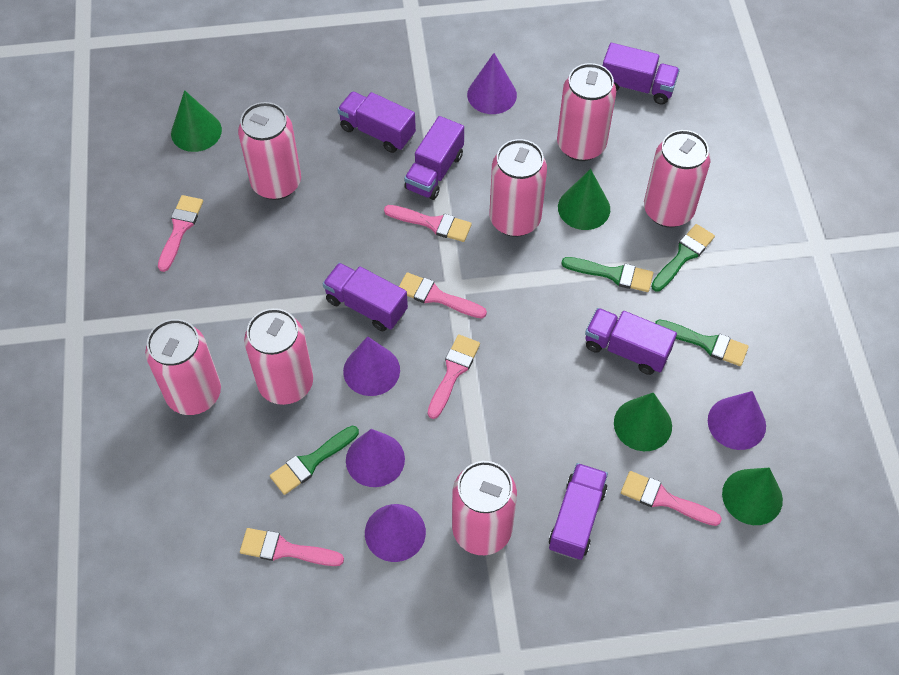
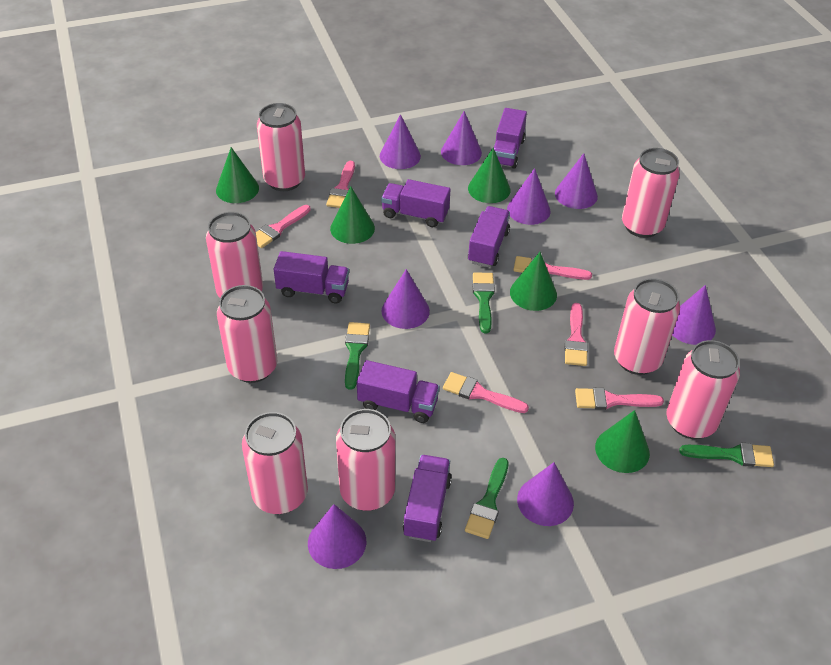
green cone: [171,90,222,152] [558,169,610,230] [614,392,672,451] [722,468,783,525] = 4 -> [216,147,259,203] [330,187,375,244] [468,147,510,203] [510,252,557,311] [595,410,650,473] = 5
pink can: [145,319,221,415] [238,102,301,200] [244,308,313,405] [452,461,517,555] [489,139,547,237] [557,63,616,161] [644,130,711,228] = 7 -> [206,212,263,297] [217,285,277,383] [242,412,308,514] [257,103,305,191] [336,409,396,511] [614,278,680,375] [622,148,680,238] [666,340,740,439] = 8
purple cone: [343,336,400,396] [346,429,405,487] [365,504,426,562] [467,53,517,114] [708,391,766,450] = 5 -> [308,504,366,569] [380,114,421,169] [382,269,430,329] [441,111,482,165] [507,168,551,225] [517,462,574,526] [555,153,598,209] [672,285,716,345] = 8

